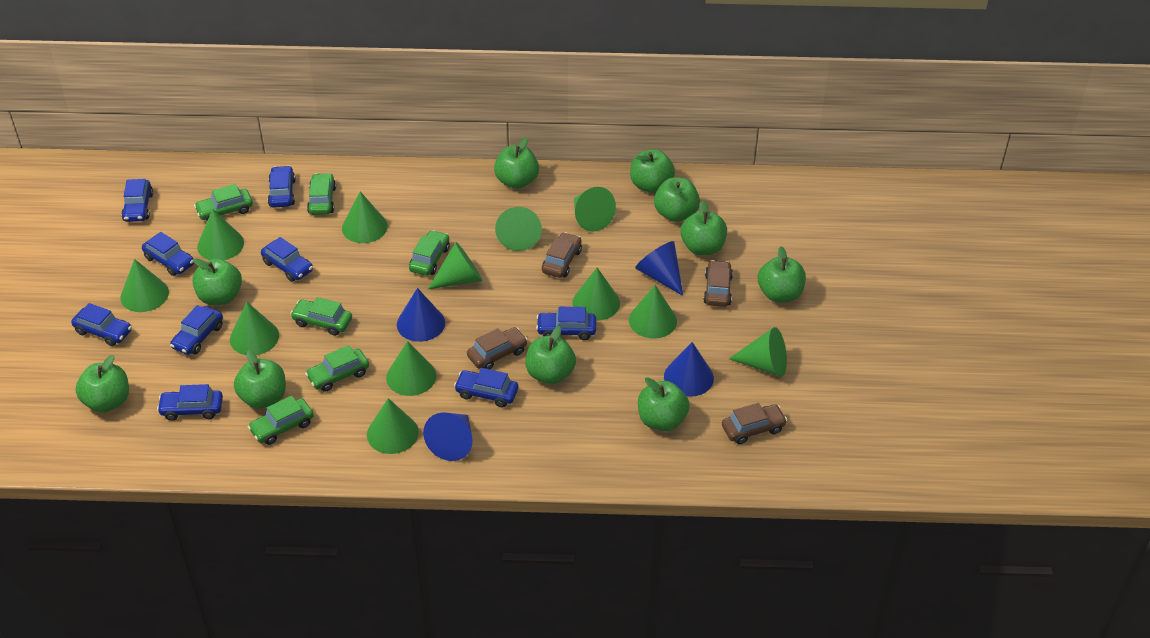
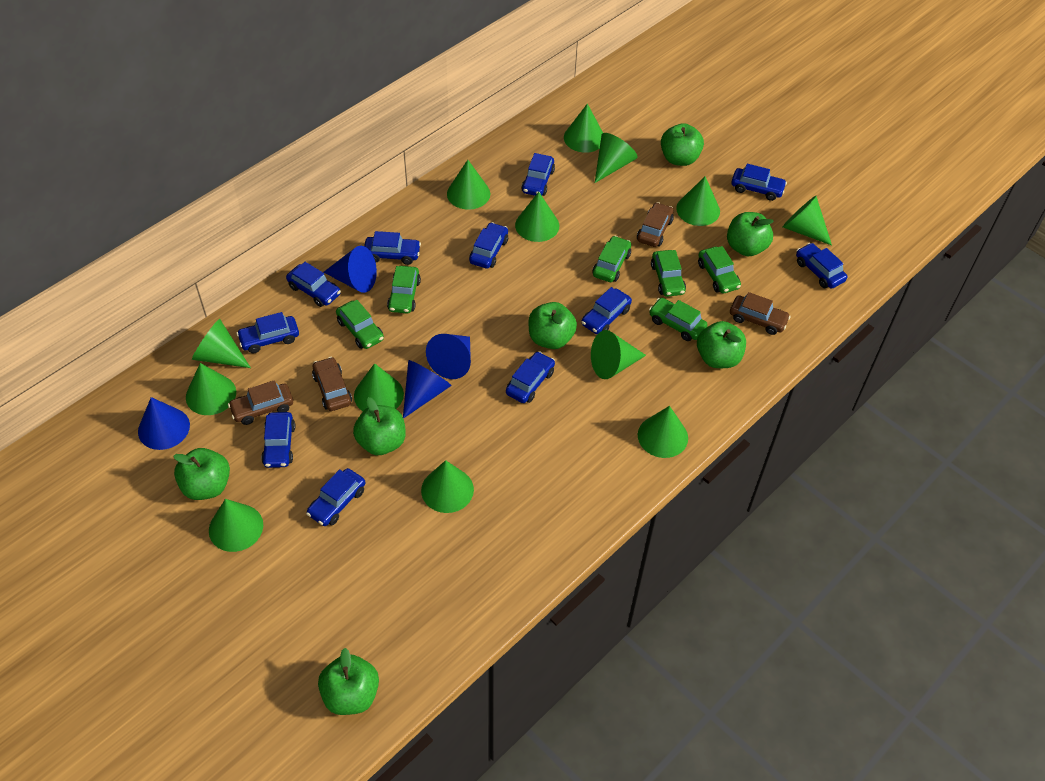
blue car: [71,303,132,346] [121,179,153,222] [142,232,194,276] [157,384,223,421] [170,305,223,355] [261,237,313,282] [268,166,296,208] [454,368,518,407] [536,307,596,340] = 9 -> [236,312,299,353] [261,412,295,468] [286,262,341,307] [306,468,365,526] [364,231,421,265] [469,222,508,269] [506,351,555,403] [521,153,555,196] [581,287,632,334] [731,164,787,201] [796,243,847,289] = 11
green apple: [76,355,129,413] [192,259,242,305] [234,350,286,409] [494,137,539,189] [526,326,576,384] [630,149,675,193] [638,377,690,431] [654,177,700,222] [681,200,727,255] [757,246,806,303] = 10 -> [173,448,230,500] [318,648,379,715] [353,397,406,455] [529,302,577,349] [661,123,704,166] [697,321,746,368] [727,212,774,256] = 7
green cone: [120,259,169,312] [197,209,244,260] [230,302,279,355] [342,192,388,243] [367,398,419,454] [386,341,436,396] [428,242,482,289] [495,207,542,251] [572,268,620,321] [574,187,616,232] [629,285,677,339] [729,327,787,377] = 12 -> [186,363,236,415] [192,319,251,368] [209,499,263,552] [354,363,404,411] [421,460,474,513] [447,160,490,210] [515,192,559,242] [564,104,603,153] [591,330,646,379] [595,133,638,183] [638,406,688,458] [676,176,720,226] [783,196,832,245] = 13

